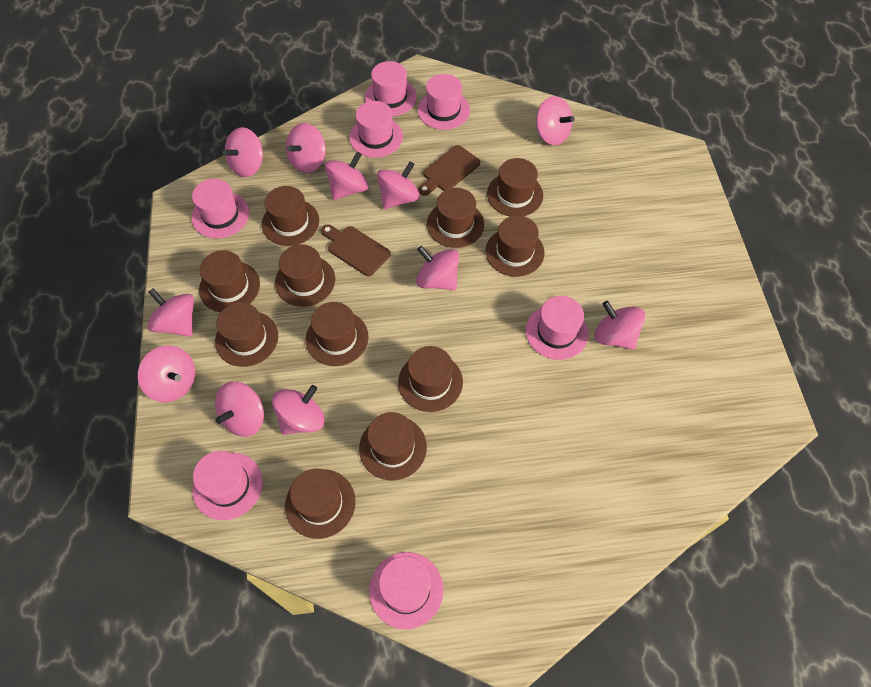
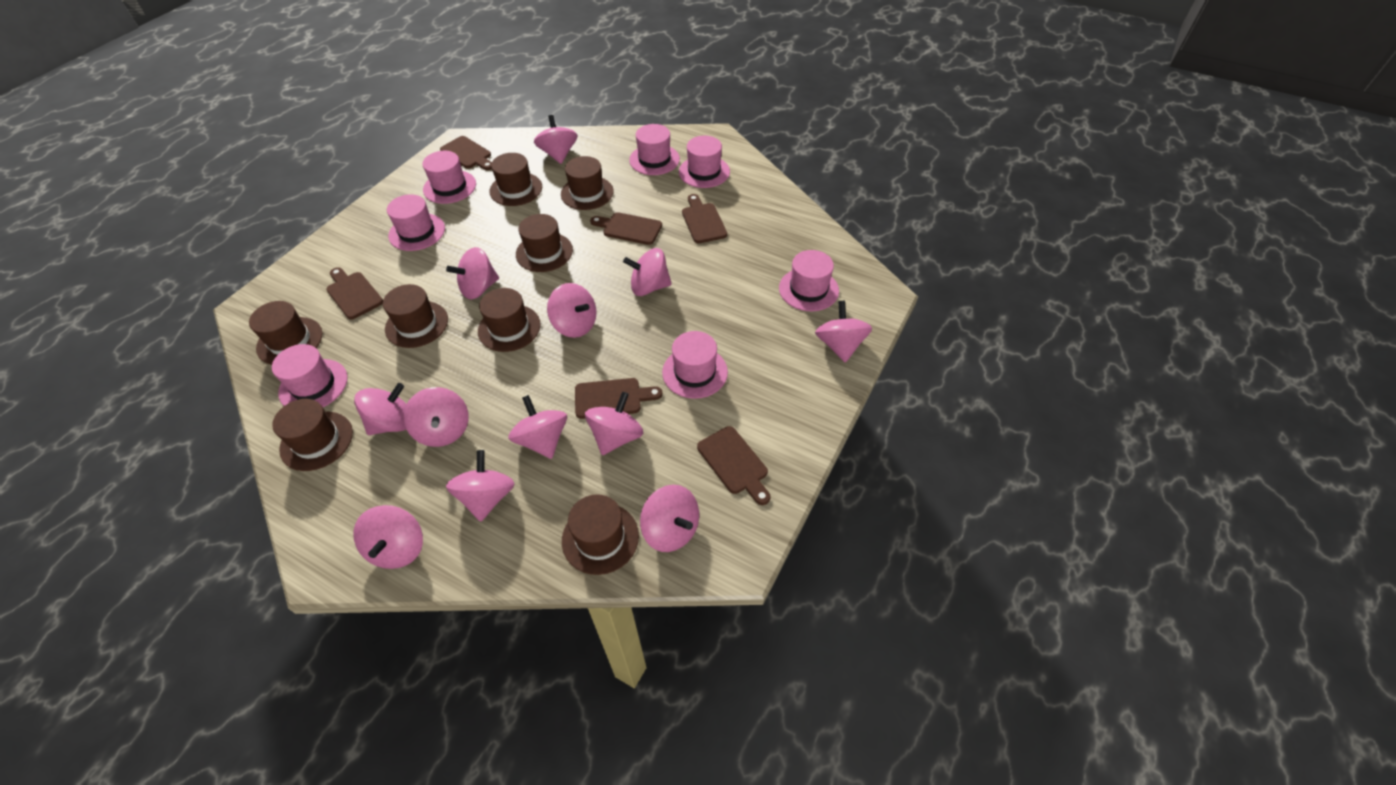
brown cutting board: [321,224,391,276] [418,145,480,196] = 2 -> [326,267,383,320] [440,136,492,170] [575,378,663,419] [590,212,662,245] [682,194,727,243] [697,426,770,505] = 6
brown hat: [199,250,260,312] [215,302,278,367] [262,186,319,246] [275,244,335,307] [285,469,356,539] [306,302,369,366] [359,412,427,480] [398,346,463,412] [427,188,484,248] [486,215,544,277] [487,158,543,216] = 11 -> [249,301,322,365] [272,399,353,471] [383,284,448,348] [478,288,541,352] [489,153,542,206] [516,214,573,272] [561,156,614,210] [562,494,639,575] = 8
pink spinning top: [138,346,195,402] [147,288,194,337] [215,382,264,437] [223,127,263,177] [272,385,325,435] [286,123,326,173] [324,152,369,200] [377,161,420,209] [416,246,459,291] [536,96,575,145] [595,301,645,350] = 11 -> [353,505,423,569] [354,383,407,435] [403,387,469,447] [446,247,499,299] [446,450,514,522] [508,395,567,459] [534,115,578,164] [547,283,596,338] [585,392,643,455] [623,248,672,296] [640,485,699,552] [815,301,872,363] = 12

